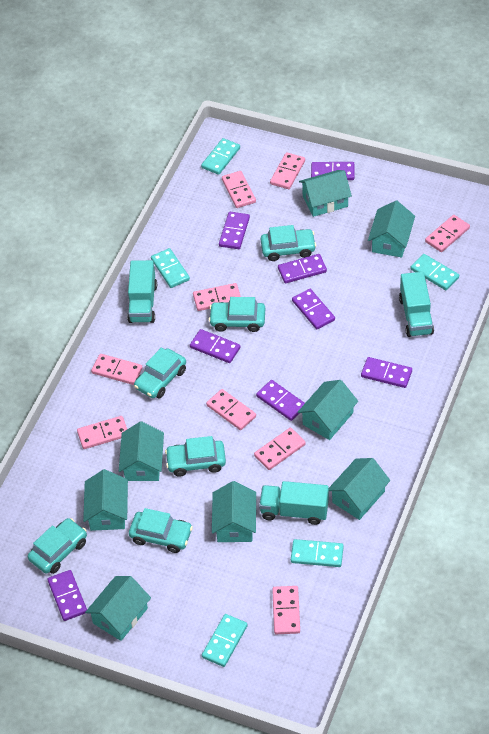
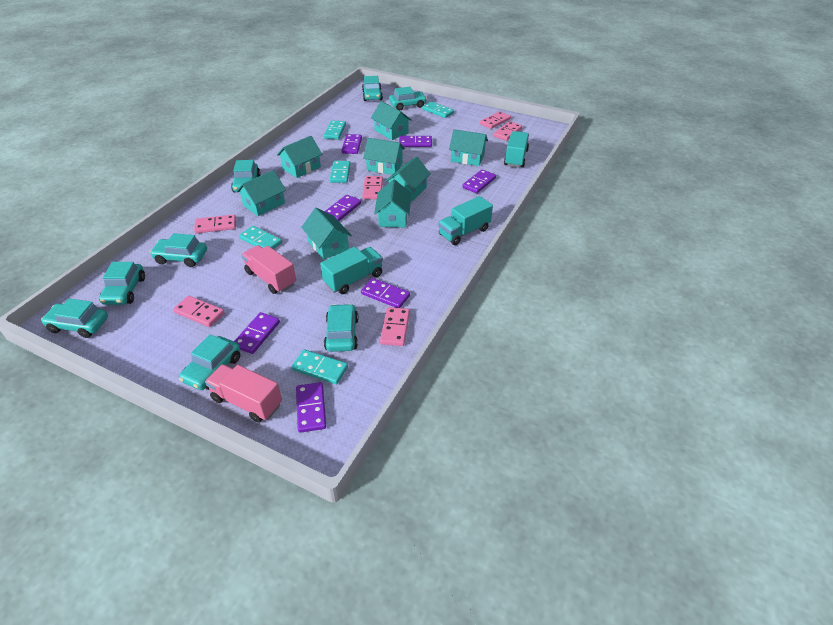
pink domino: [77,416,127,449] [91,354,143,385] [193,283,241,311] [206,389,256,430] [222,171,256,208] [254,428,306,470] [270,152,305,189] [272,586,300,634] [425,215,470,252] = 9 -> [173,296,225,327] [194,215,236,233] [362,176,383,199] [380,307,410,346] [480,111,511,129] [493,121,522,141] = 6
pink truck: none = 0 -> [205,364,282,423] [241,245,296,294] = 2
purple domino: [47,570,87,621] [190,329,240,363] [219,212,250,249] [256,380,305,421] [278,254,327,283] [292,289,335,329] [311,162,354,180] [361,357,412,388] = 8 -> [234,312,280,354] [296,382,326,433] [325,195,361,221] [341,134,362,154] [361,278,410,308] [399,136,432,147] [462,169,496,193] = 7
turquoise car: [28,518,87,574] [129,508,193,553] [134,348,186,399] [165,436,226,477] [209,297,265,332] [260,225,316,261] = 6 -> [41,298,108,338] [99,262,145,305] [150,233,207,267] [179,334,240,390] [231,160,261,192] [324,304,358,352] [362,76,383,101] [389,87,427,111] = 8

